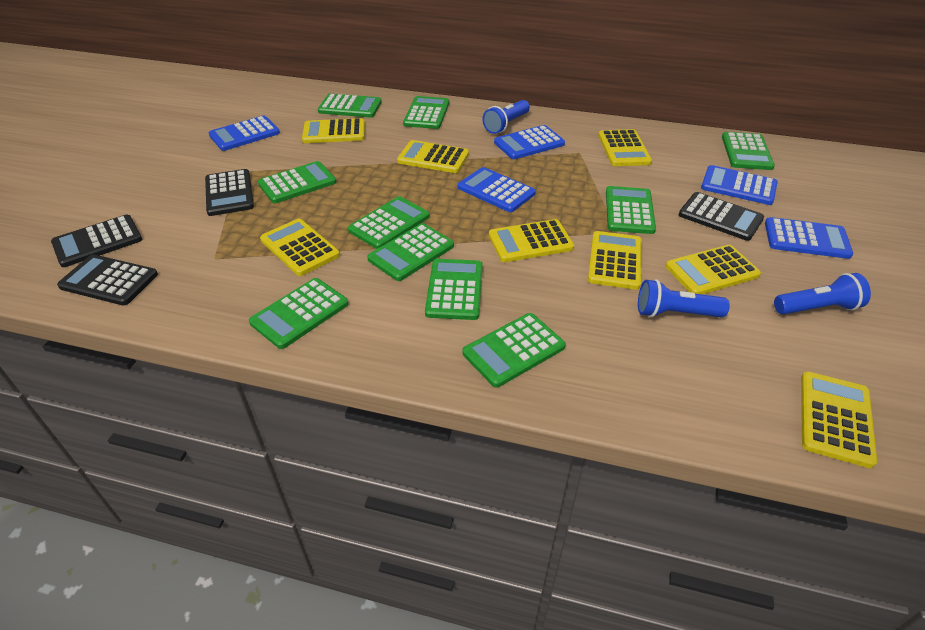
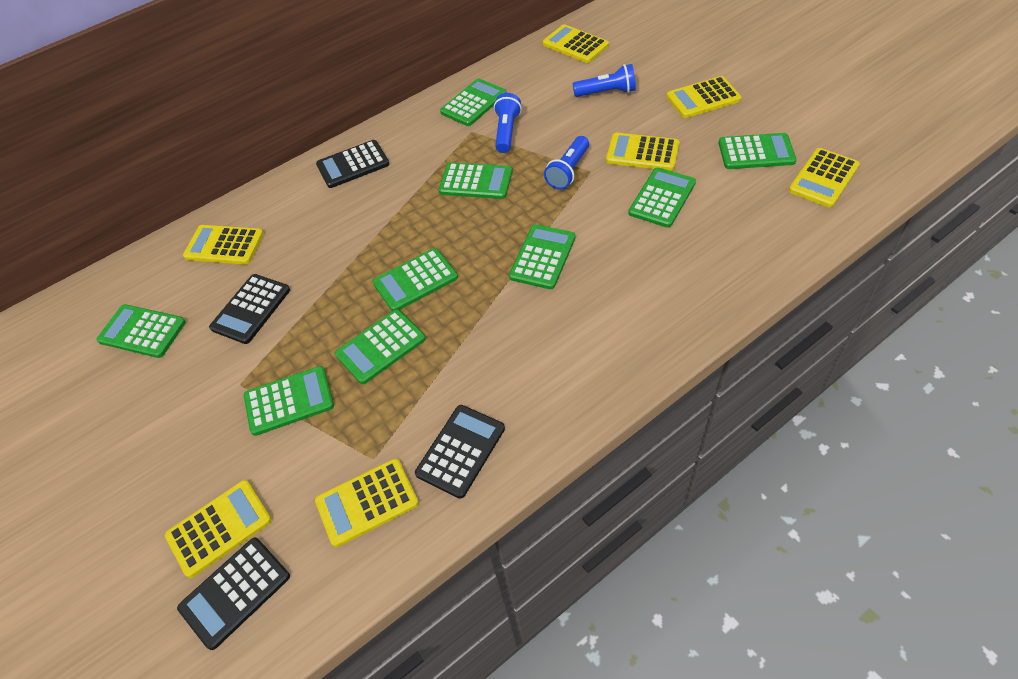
blue calculator: [209,116,280,151] [458,167,536,212] [494,125,565,159] [701,165,778,205] [765,217,853,259] = 5 -> none = 0
green calculator: [249,278,348,349] [258,161,336,203] [318,94,382,117] [348,196,430,249] [367,223,454,281] [403,96,449,129] [425,259,483,320] [462,313,566,388] [606,186,656,234] [722,132,775,170] = 10 -> [97,304,186,358] [244,366,334,436] [335,309,426,384] [372,248,458,311] [439,162,512,199] [440,78,506,126] [509,224,575,289] [628,167,696,228] [719,133,796,169] = 9
yellow calculator: [260,219,340,276] [302,118,365,143] [397,140,469,173] [489,219,574,262] [588,231,642,290] [598,129,652,166] [666,245,761,294] [801,372,877,468] = 8 -> [165,480,272,578] [183,225,264,265] [315,459,419,547] [543,24,609,63] [606,133,679,171] [667,76,741,118] [789,148,860,207] = 7

